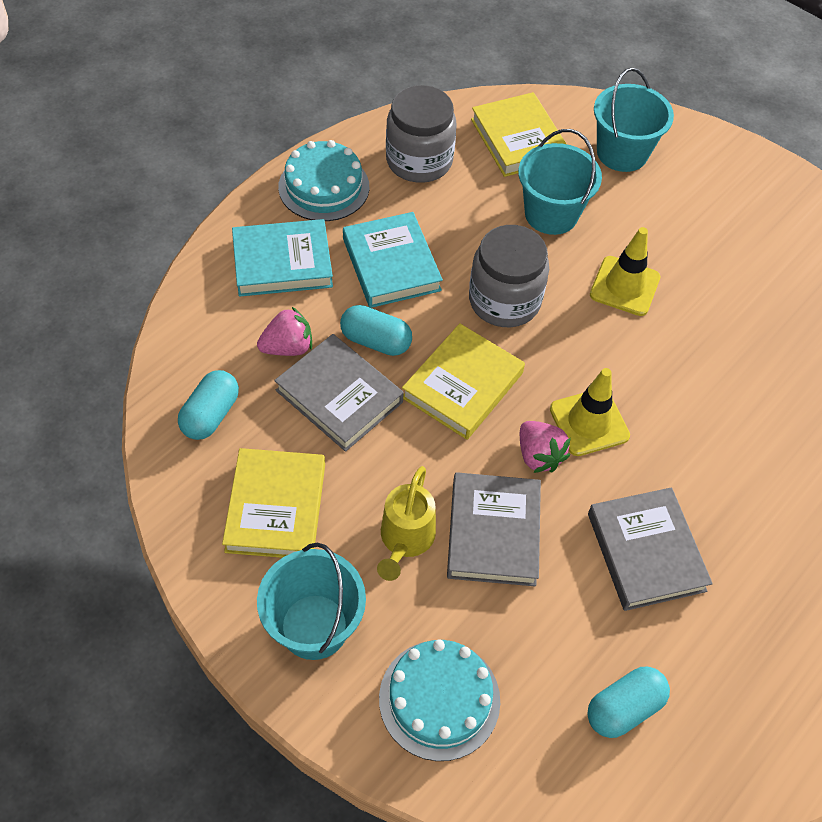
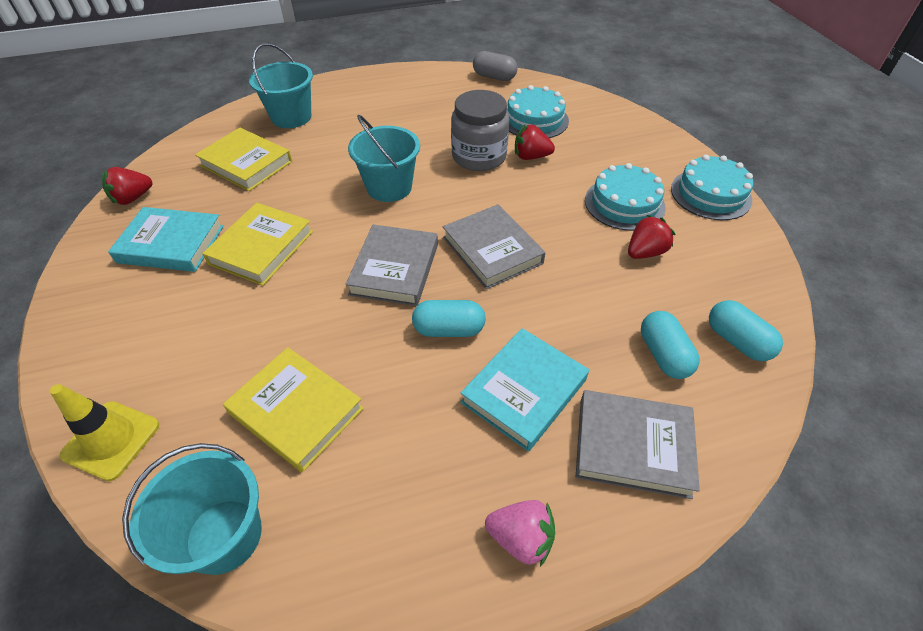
grey capsule: none = 0 -> [473,51,517,81] = 1
grey jar: [386,85,457,183] [469,225,549,327] = 2 -> [451,90,509,171] = 1
pink strawberry: [257,307,312,356] [520,421,571,473] = 2 -> [485,500,555,567] = 1
red strawberry: none = 0 -> [102,167,152,205] [515,124,555,160] [628,215,675,259] = 3
turquoise cake: [278,140,369,221] [379,640,500,761] = 2 -> [507,85,569,138] [585,163,666,231] [671,155,753,220] = 3
yellow traffic cone: [550,368,630,456] [590,227,660,316] = 2 -> [50,384,159,481] = 1
yellow watering can: [377,466,436,581] = 1 -> none = 0

